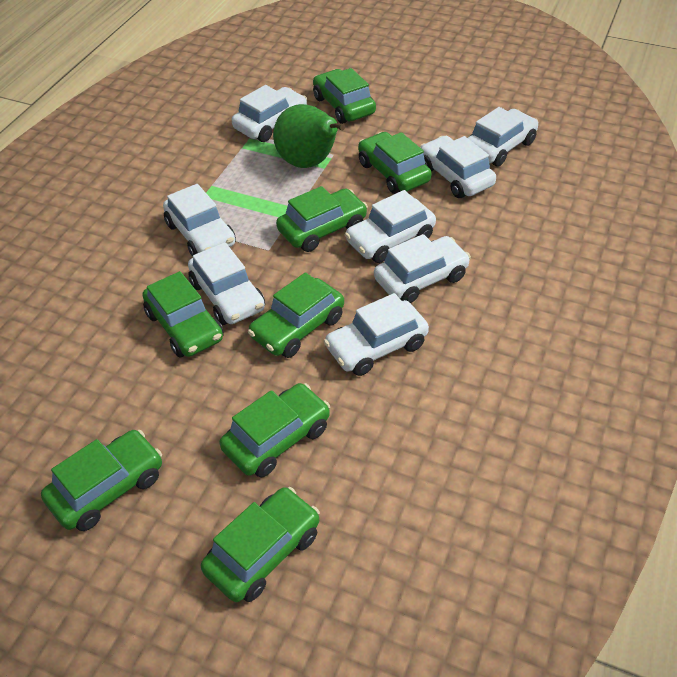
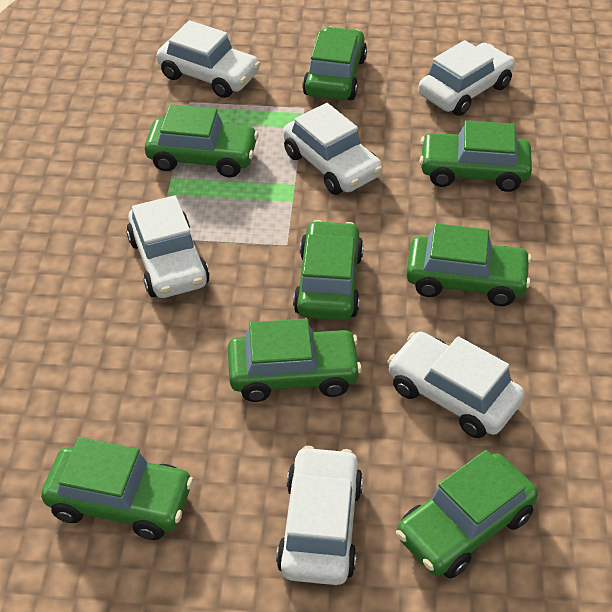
green pear: [273,104,345,168] = 1 -> none = 0
white car: [163,184,236,257] [188,242,265,325] [232,85,307,142] [324,293,429,376] [345,190,436,263] [374,234,471,303] [420,136,496,198] [468,107,538,167] = 8 -> [126,195,210,298] [157,20,260,98] [276,446,363,585] [283,103,383,195] [388,332,525,438] [418,40,515,116] = 6

